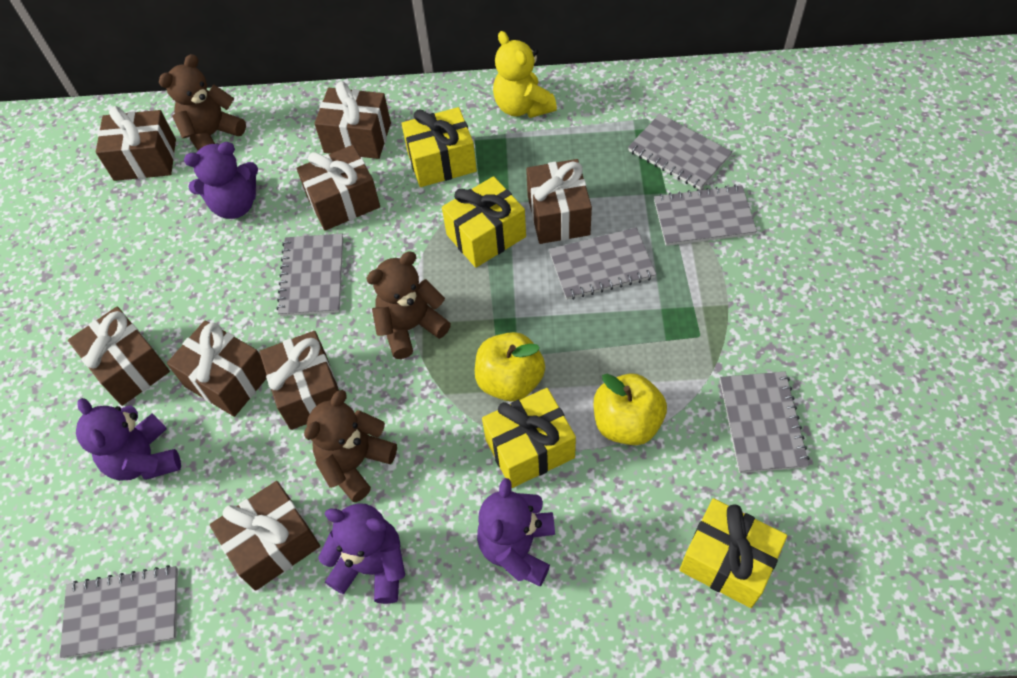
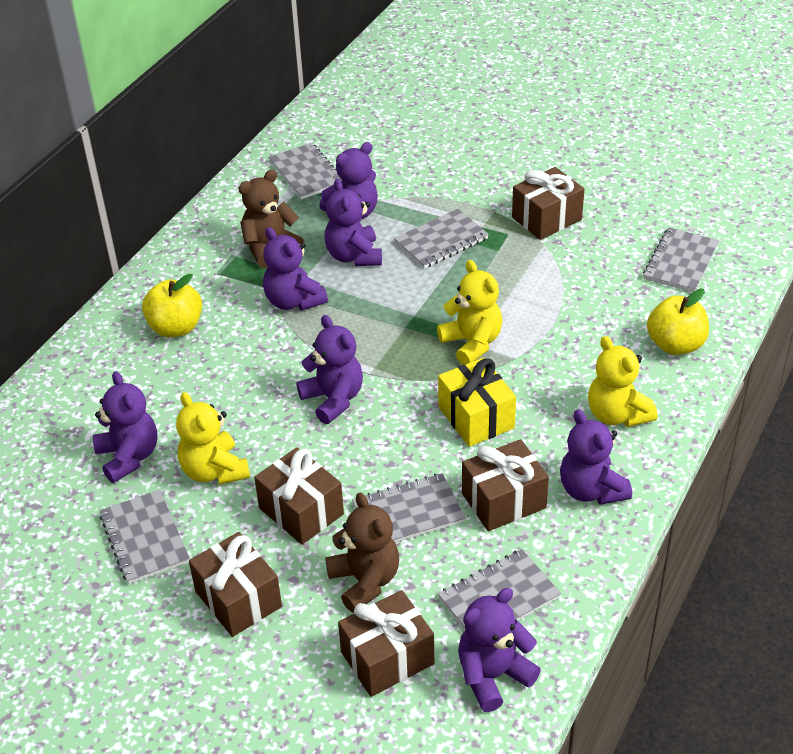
brown gift: [68,307,170,406] [96,106,176,181] [167,320,267,417] [210,481,320,591] [259,331,339,430] [297,145,380,231] [314,81,391,159] [526,159,592,244] = 8 -> [189,532,282,637] [254,448,344,545] [338,590,434,697] [462,439,549,531] [512,167,585,240] = 5
brown teddy bear: [159,54,246,150] [304,390,397,503] [366,251,451,359] = 3 -> [238,170,304,268] [325,492,399,613] = 2
purple teddy bear: [76,398,181,481] [184,142,258,219] [318,503,405,604] [477,478,555,586] = 4 -> [93,371,158,483] [263,227,328,311] [297,315,363,424] [319,142,378,219] [324,179,382,266] [458,588,541,712] [560,409,632,505] = 7
yellow gift: [401,107,477,187] [442,176,526,268] [482,388,576,488] [679,498,787,608] = 4 -> [438,358,516,447] = 1
yellow teddy bear: [493,31,557,118] = 1 -> [176,392,250,485] [437,260,502,365] [588,336,657,427] = 3

